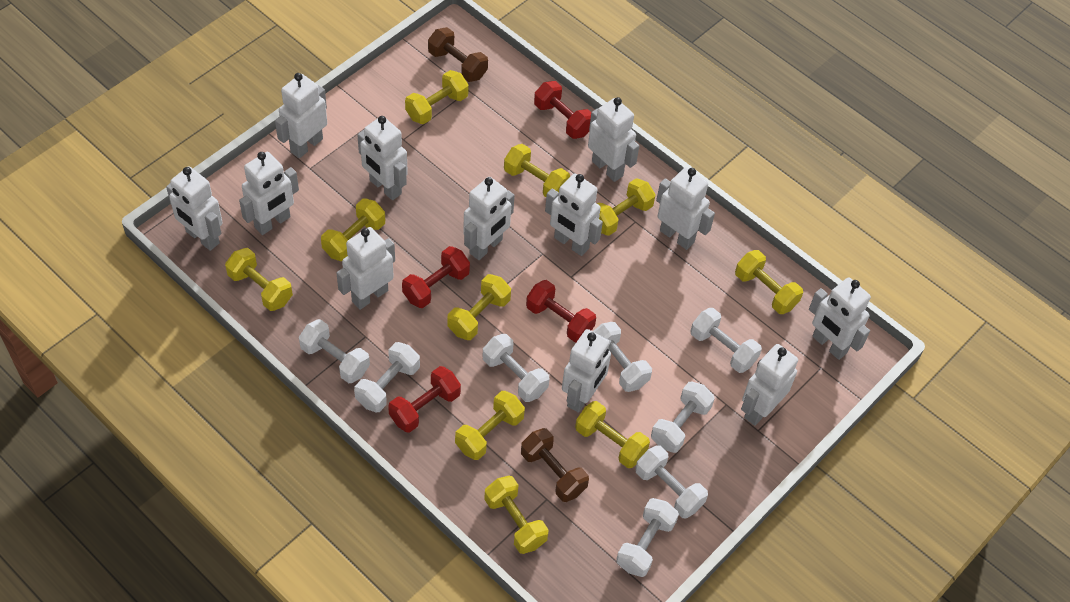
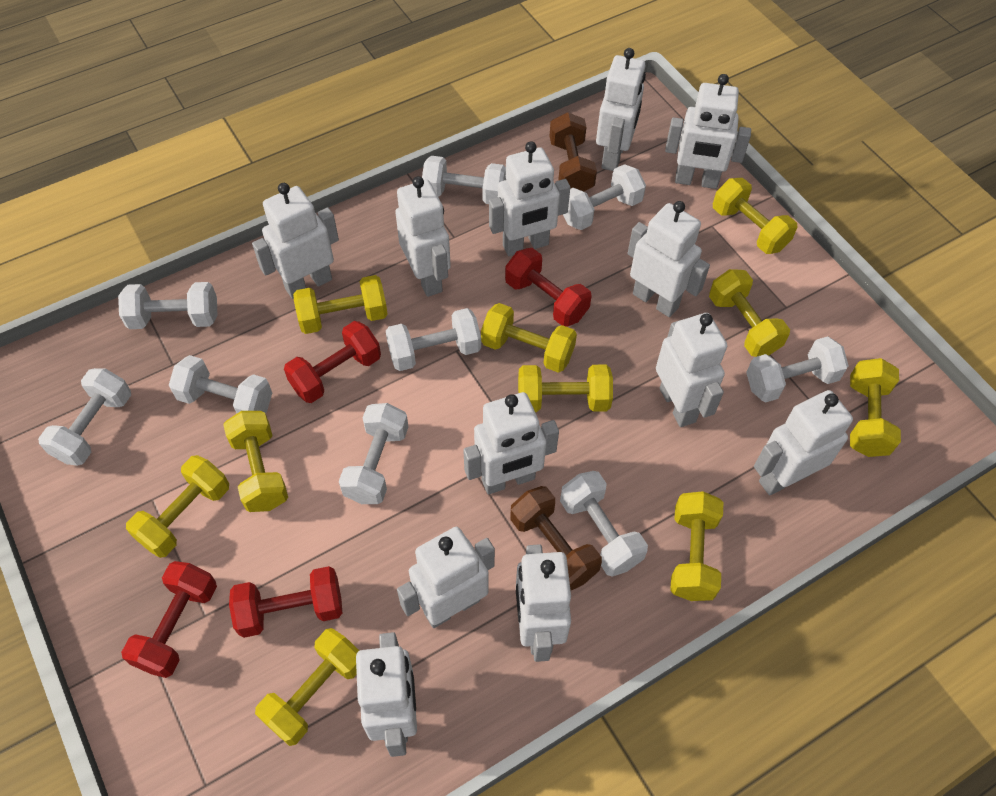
white dumbbell: [299,319,370,383] [354,342,420,412] [483,334,550,402] [593,322,652,392] [616,498,679,577] [635,445,708,518] [651,382,715,453] [691,308,762,373] = 8 -> [38,368,131,466] [118,282,217,329] [169,355,272,413] [339,403,409,504] [386,308,481,371] [422,156,506,204] [560,471,648,577] [563,164,646,230] [746,336,849,402] = 9

